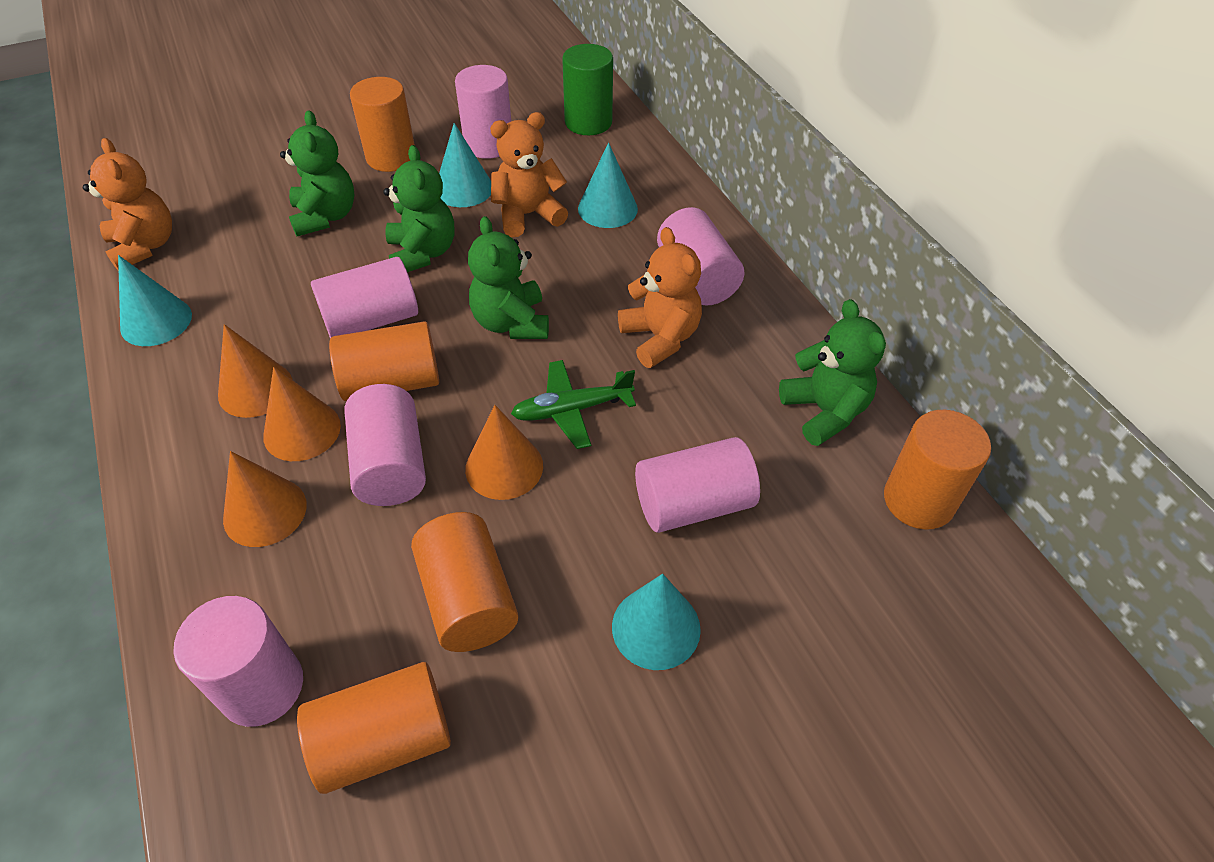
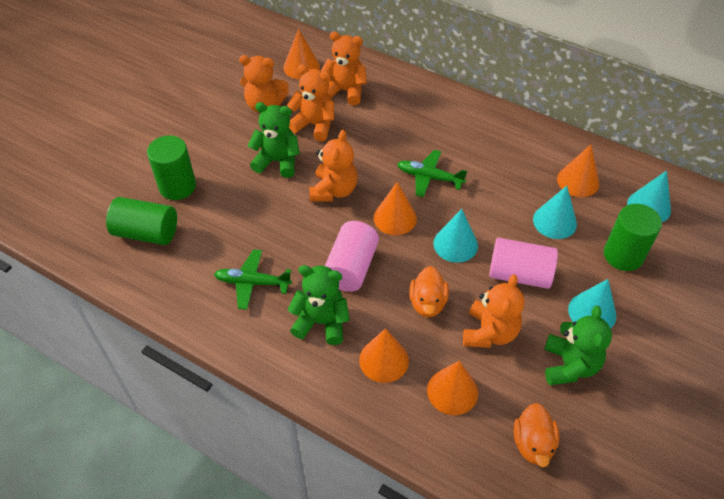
green cylinder: [562,44,613,135] = 1 -> [106,197,177,245] [147,135,196,200] [604,204,662,271] = 3
green plane: [511,360,636,449] = 1 -> [214,249,292,310] [397,150,467,197] = 2
green teddy bear: [280,110,355,237] [383,145,454,272] [468,216,549,339] [779,299,886,446] = 4 -> [248,102,300,178] [288,265,350,345] [544,306,612,385] = 3
orange cone: [218,324,293,418] [223,451,307,547] [263,367,341,461] [465,405,543,500] = 4 -> [283,29,320,79] [359,328,409,383] [374,182,417,235] [427,361,478,415] [557,145,599,197] = 5
orange cylinder: [297,662,451,794] [329,321,439,401] [350,77,415,172] [411,512,518,652] [884,410,991,530] = 5 -> none = 0
orange duck: none = 0 -> [409,266,449,317] [514,403,559,467] = 2
orange teddy bear: [83,138,172,271] [490,112,568,237] [618,227,702,368] = 3 -> [239,55,289,113] [287,65,334,141] [309,130,358,202] [321,32,367,105] [463,274,524,348] = 5
pink cylinder: [173,596,303,727] [311,257,418,338] [344,384,426,506] [455,65,511,159] [635,437,760,533] [657,207,745,306] = 6 -> [325,221,379,292] [489,238,558,289] = 2

